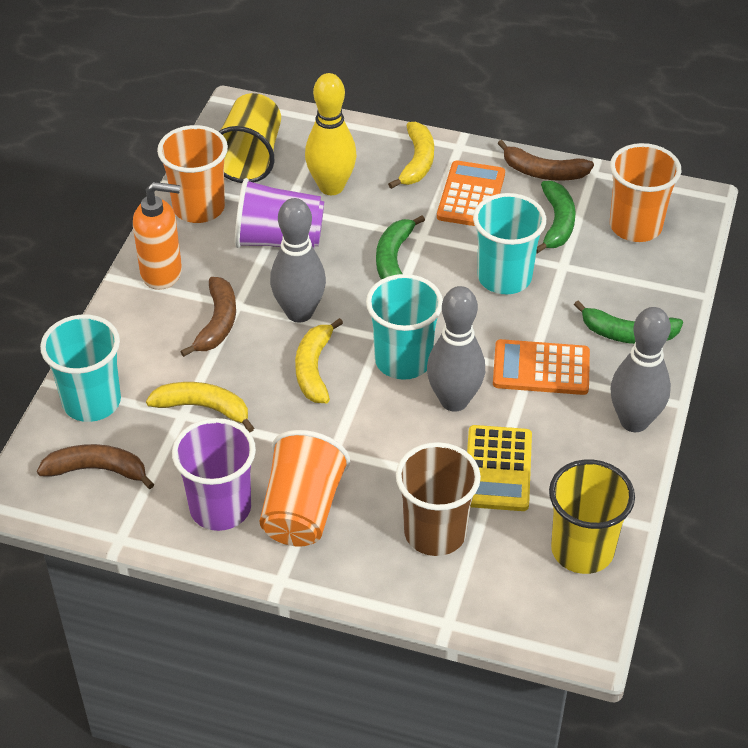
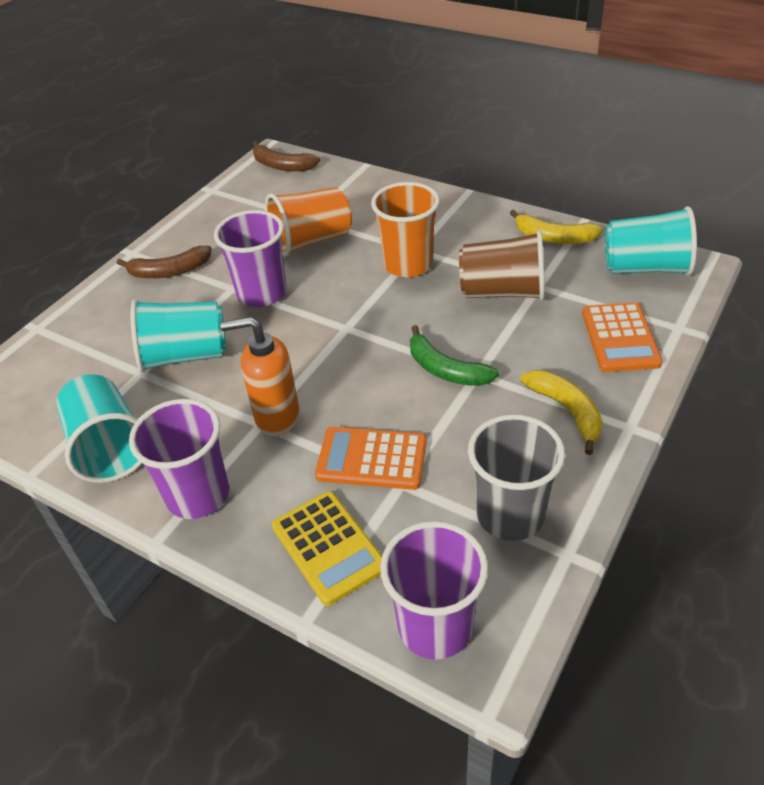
brown banana: [37,444,154,489] [180,277,236,357] [498,140,594,181] = 3 -> [117,246,211,278] [253,141,321,171] = 2
green banana: [376,215,425,279] [536,181,576,254] [574,301,683,344] = 3 -> [410,325,500,386] = 1
grey bowling pin: [270,198,326,323] [427,286,485,412] [610,307,671,432] = 3 -> none = 0
grey cup: none = 0 -> [468,415,565,541] = 1
orange cup: [157,125,228,223] [259,430,350,547] [610,143,681,242] = 3 -> [265,187,352,257] [371,182,440,278] = 2
purple cup: [172,418,256,531] [235,178,324,248] = 2 -> [129,399,229,519] [214,210,287,307] [380,521,488,660] = 3
yellow banana: [146,382,254,433] [295,318,343,403] [388,122,434,189] = 3 -> [510,210,603,244] [520,370,603,455] = 2
yellow bowling pin: [305,73,357,195] = 1 -> none = 0
yellow cup: [218,93,281,183] [549,460,635,574] = 2 -> none = 0

